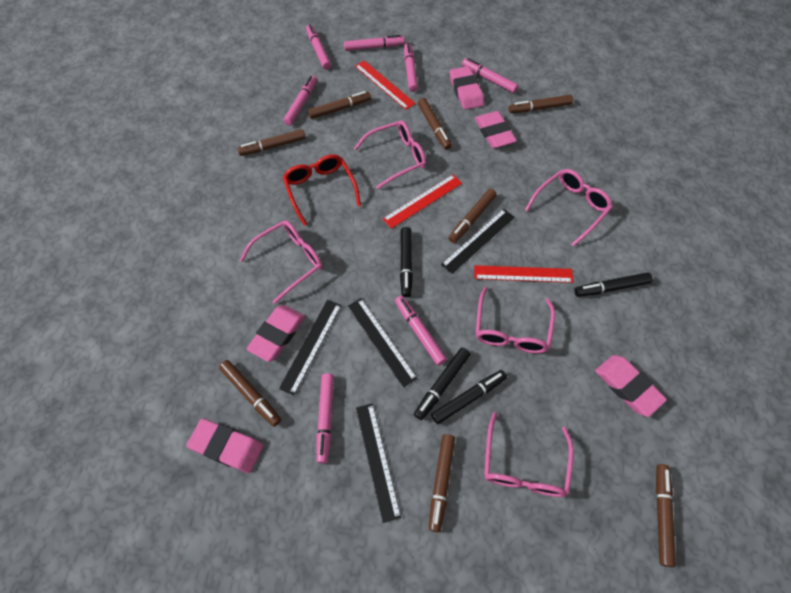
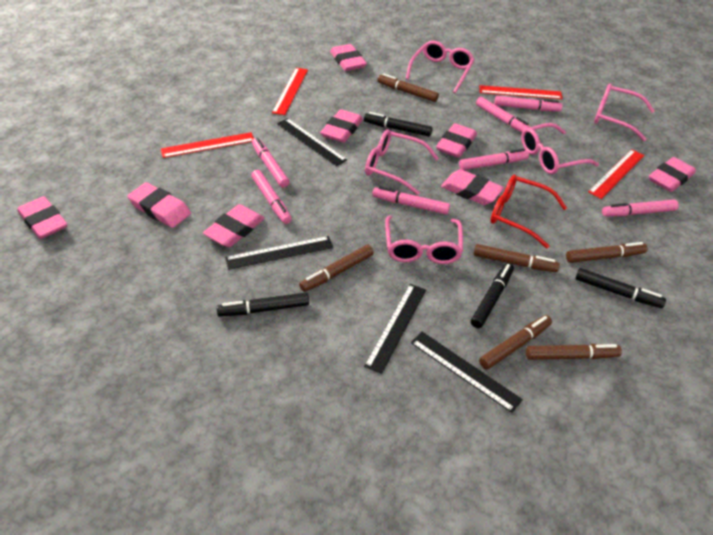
brown marker: [219,360,281,427] [237,129,306,156] [308,91,371,119] [418,98,452,150] [429,434,455,532] [449,189,497,243] [509,95,573,113] [656,464,676,567] = 8 -> [299,245,374,292] [377,74,439,102] [474,244,560,272] [479,315,552,369] [526,344,622,360] [566,242,647,263] = 6
pink eraser: [186,419,263,473] [246,305,305,362] [450,66,484,110] [475,111,517,148] [595,355,667,417] = 5 -> [17,196,67,239] [127,182,191,228] [203,204,265,247] [320,109,363,143] [330,44,367,71] [436,123,477,158] [441,169,504,205] [649,157,696,192] = 8
red ruler: [355,60,416,110] [383,175,462,229] [474,265,573,283] = 3 -> [161,132,254,158] [272,68,308,115] [479,85,563,99] [588,149,645,199] = 4

